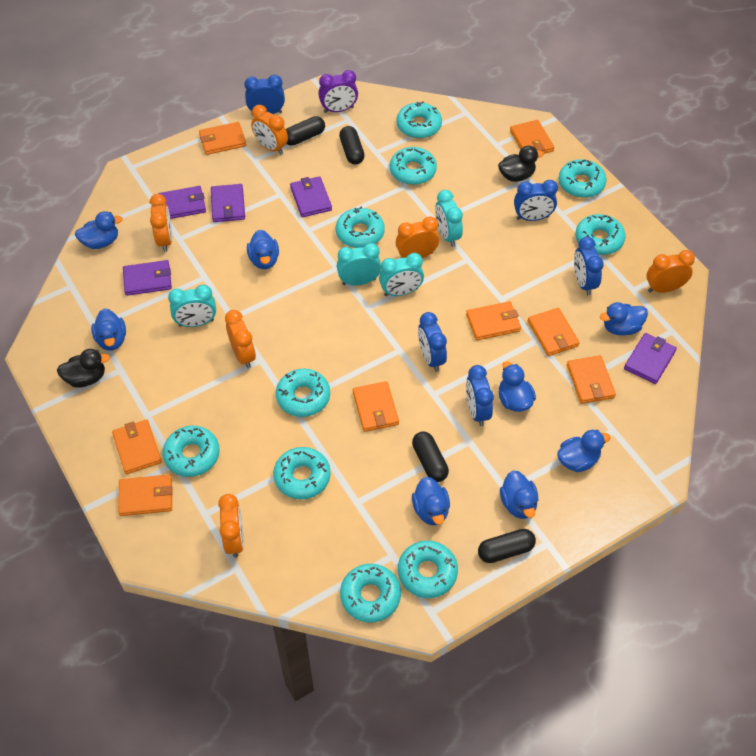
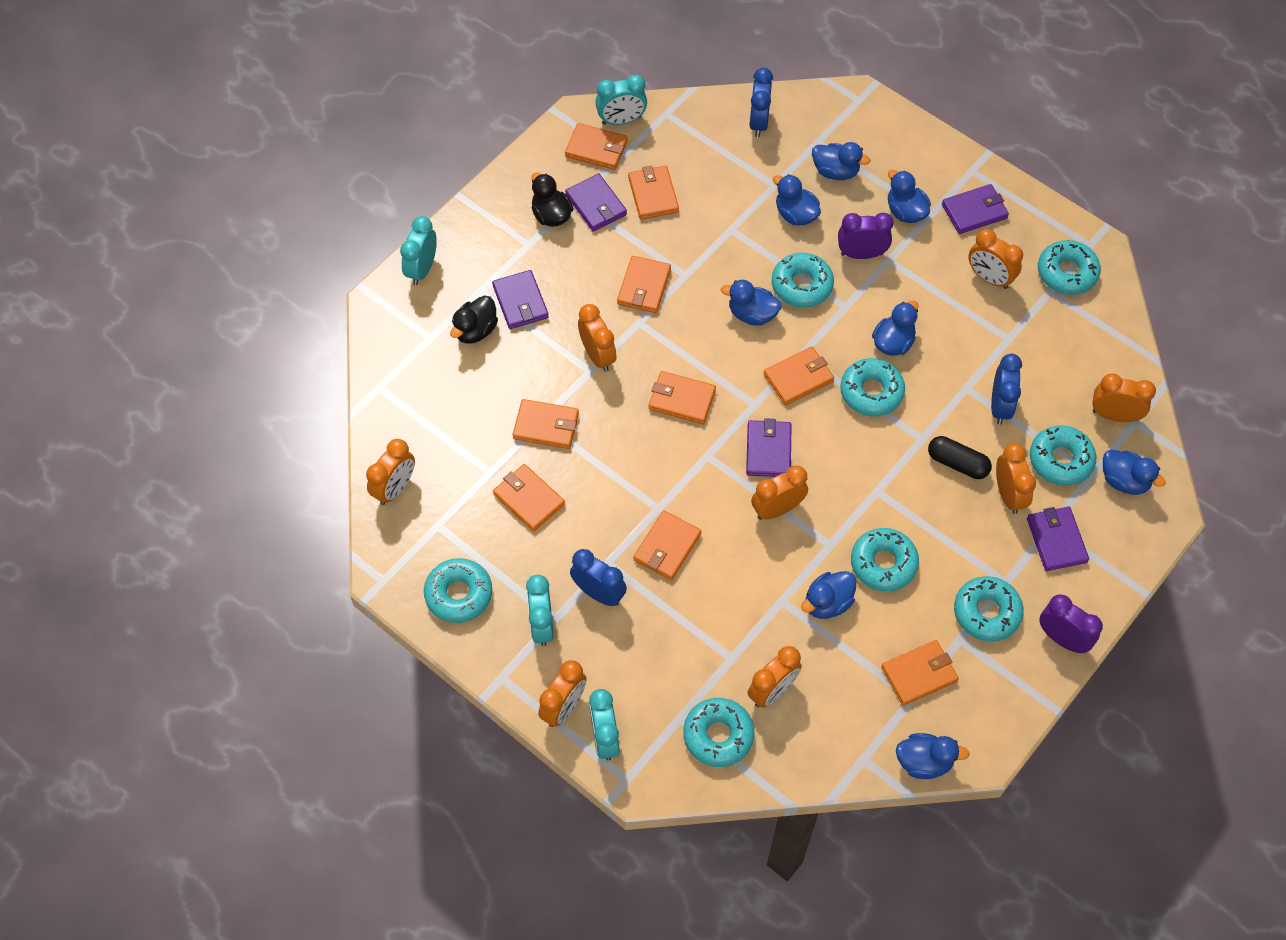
black capsule: [286,116,325,146] [339,126,365,165] [412,431,449,482] [478,529,536,563] = 4 -> [928,436,992,479] = 1
blue clock: [244,75,285,115] [418,312,447,372] [466,365,494,426] [514,180,558,221] [574,237,604,295] = 5 -> [570,549,627,606] [749,68,773,137] [991,354,1022,425] = 3
orange clock: [150,194,172,252] [218,494,244,558] [225,310,256,368] [251,105,288,155] [396,216,439,258] [647,250,695,293] = 6 -> [366,439,415,505] [538,660,587,727] [578,304,616,372] [748,646,802,708] [751,465,808,520] [968,229,1023,289] [996,443,1036,514] [1092,373,1156,422] = 8
orange wallet: [112,419,162,474] [118,474,172,516] [199,122,246,155] [353,381,399,432] [466,301,521,340] [510,120,554,154] [528,308,579,356] [567,355,616,404] = 8 -> [493,464,565,532] [512,399,579,449] [565,123,628,170] [617,256,671,313] [628,166,679,219] [633,511,701,580] [649,371,716,424] [763,347,834,405] [881,640,959,706] = 9
purple clock: [318,70,358,113] = 1 -> [838,213,894,259] [1039,594,1103,653] = 2
turquoise donut: [163,426,220,477] [273,447,331,499] [276,369,330,417] [336,207,385,248] [340,564,401,623] [390,147,437,185] [396,101,442,139] [398,541,458,598] [558,159,607,198] [576,214,626,255] = 10 -> [424,558,492,623] [683,698,754,767] [772,253,834,308] [840,358,905,416] [851,528,919,592] [954,576,1024,642] [1030,425,1096,486] [1038,240,1101,295] = 8

